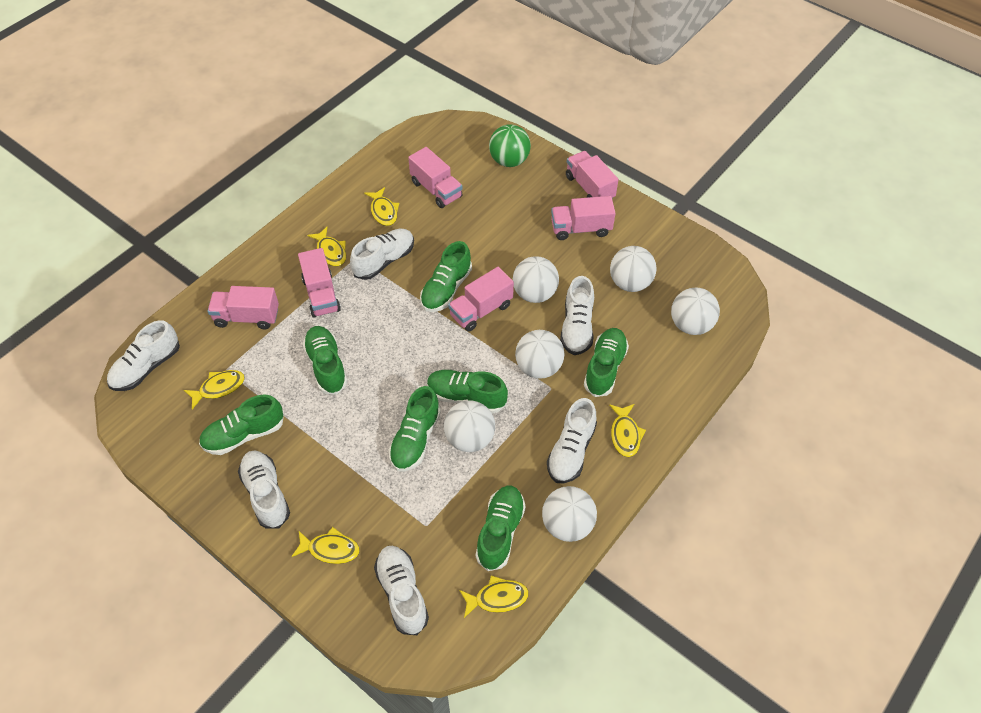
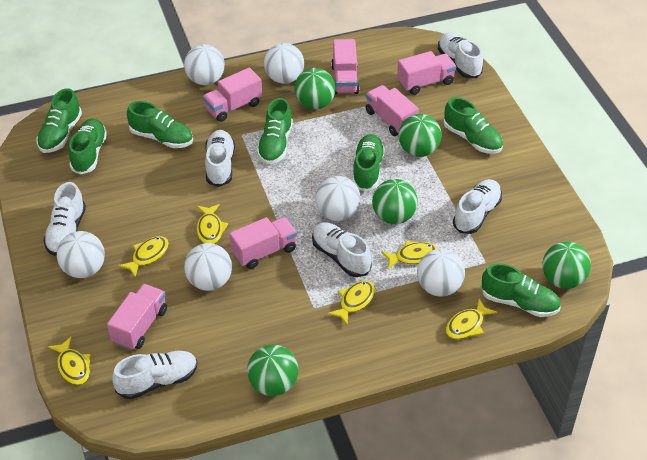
green ball: [489,124,531,167] = 1 -> [247,345,298,396] [294,68,336,109] [372,179,418,224] [398,114,442,157] [542,241,591,289] = 5

